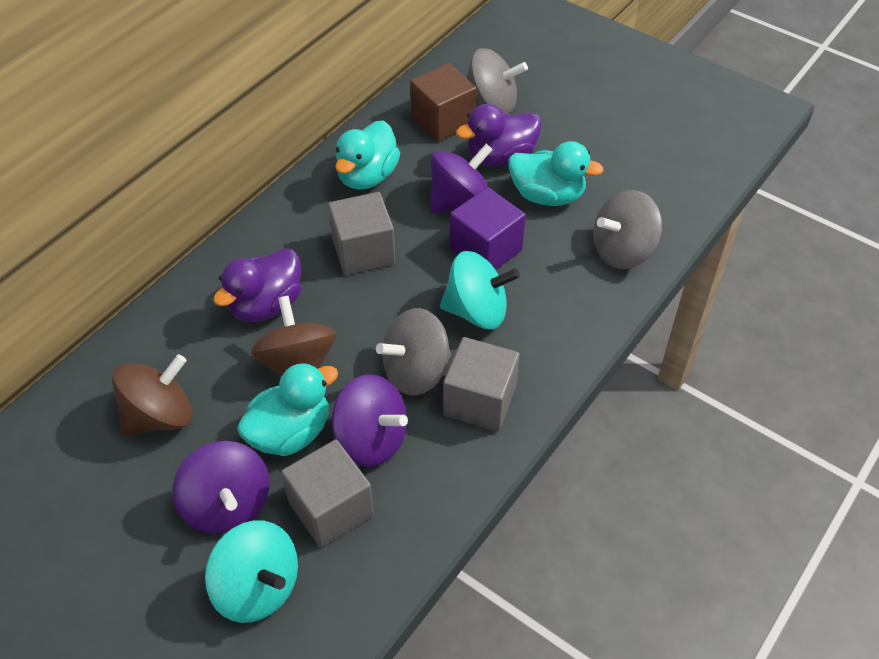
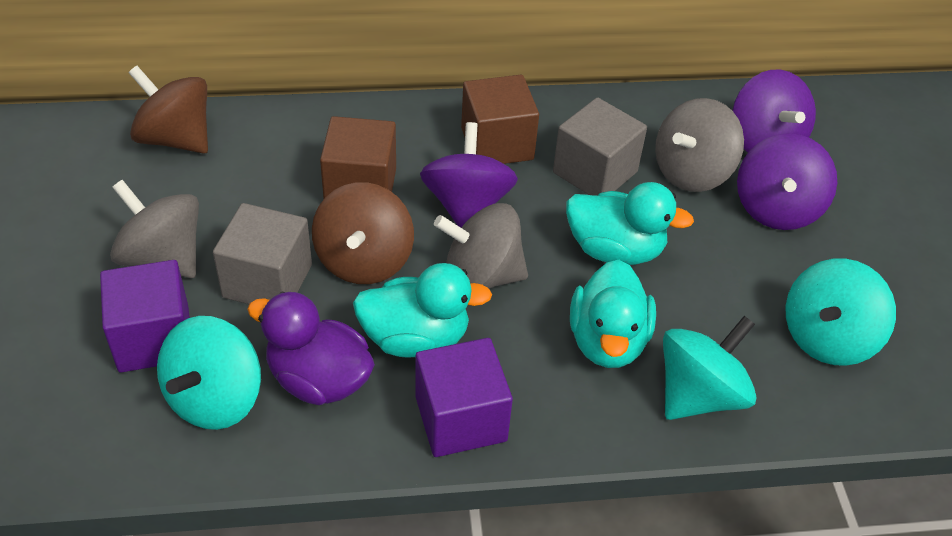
brown cube: [410,63,477,142] = 1 -> [320,116,396,198] [461,75,539,164] = 2
grey cube: [281,439,374,548] [328,192,395,275] [443,337,520,432] = 3 -> [213,203,312,304] [553,97,647,196] = 2
purple cube: [450,187,526,270] = 1 -> [100,260,190,373] [415,338,513,457] = 2
purple duck: [213,248,302,322] [456,104,542,167] = 2 -> [247,292,375,405] = 1
turquoise spinning top: [205,520,298,623] [440,251,520,329] = 2 -> [157,316,261,430] [663,316,757,420] [786,258,896,366] = 3

